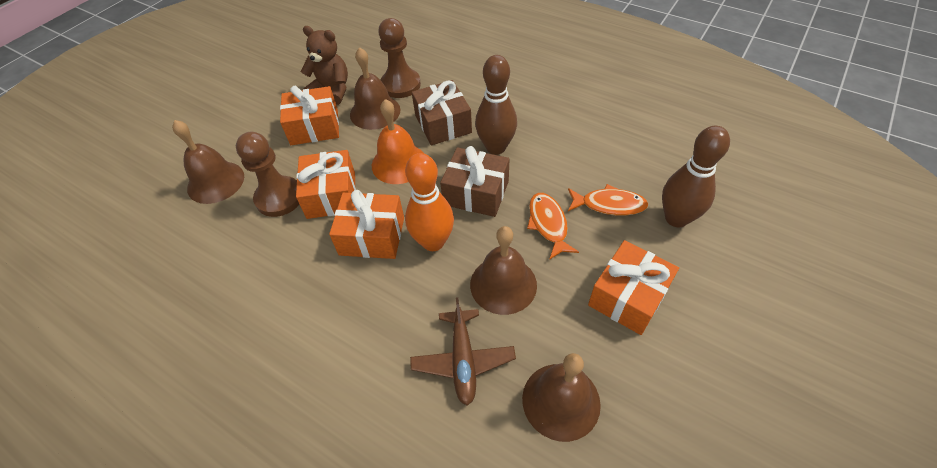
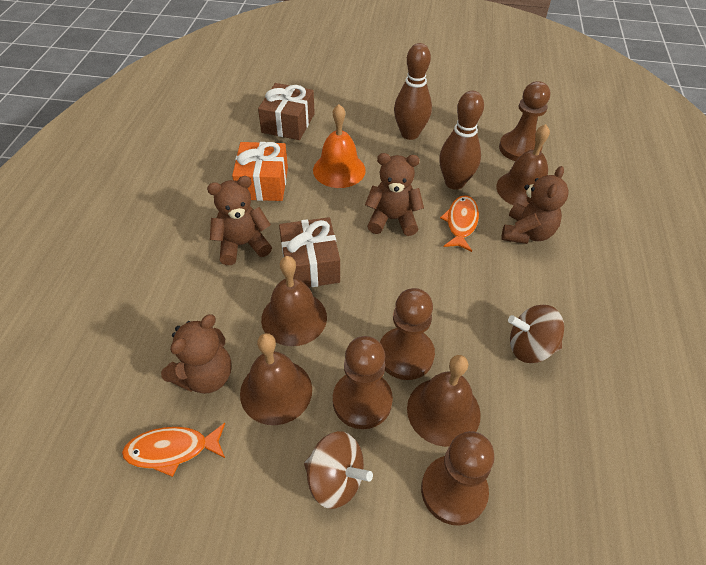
brown pawn: [236,132,299,217] [378,18,421,98] = 2 -> [333,336,393,429] [380,288,435,380] [421,431,494,526] [499,81,550,161] = 4
brown plane: [410,297,516,406] = 1 -> none = 0
brown spinning top: none = 0 -> [304,431,373,509] [508,305,564,363] = 2
brown teddy bear: [301,26,348,105] = 1 -> [161,314,232,394] [207,176,272,265] [365,153,424,236] [502,166,569,244] = 4
orange bowling pin: [405,153,454,251] = 1 -> none = 0
orange gift: [280,86,339,145] [296,150,356,219] [329,190,404,259] [588,240,679,335] = 4 -> [232,142,288,201] = 1

